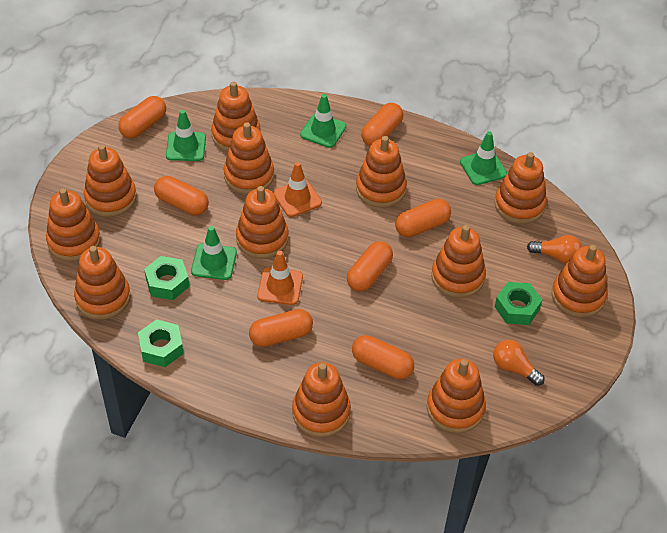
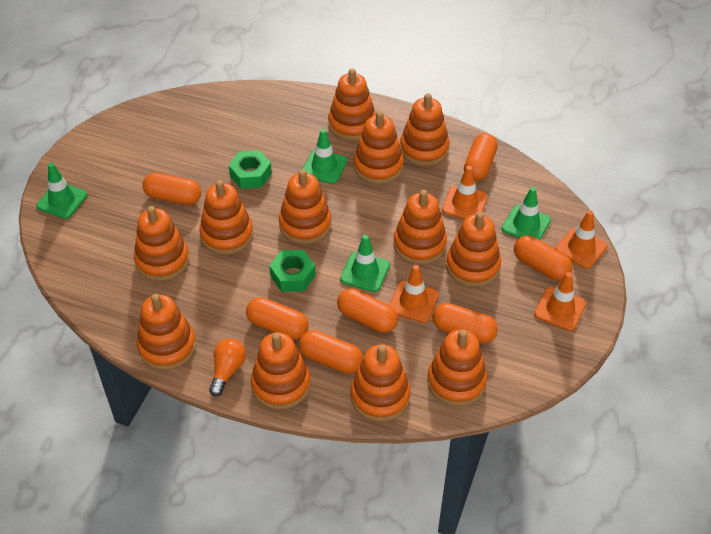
green nut: [138,319,184,367] [144,256,189,300] [495,282,542,325] = 3 -> [229,150,272,189] [269,250,316,292] = 2
orange light bulb: [493,340,544,386] [527,235,582,264] = 2 -> [209,339,246,396] = 1
orange traffic cone: [257,251,303,305] [273,162,322,217] = 2 -> [389,265,439,323] [442,166,488,219] [534,272,586,331] [555,210,608,269] = 4

